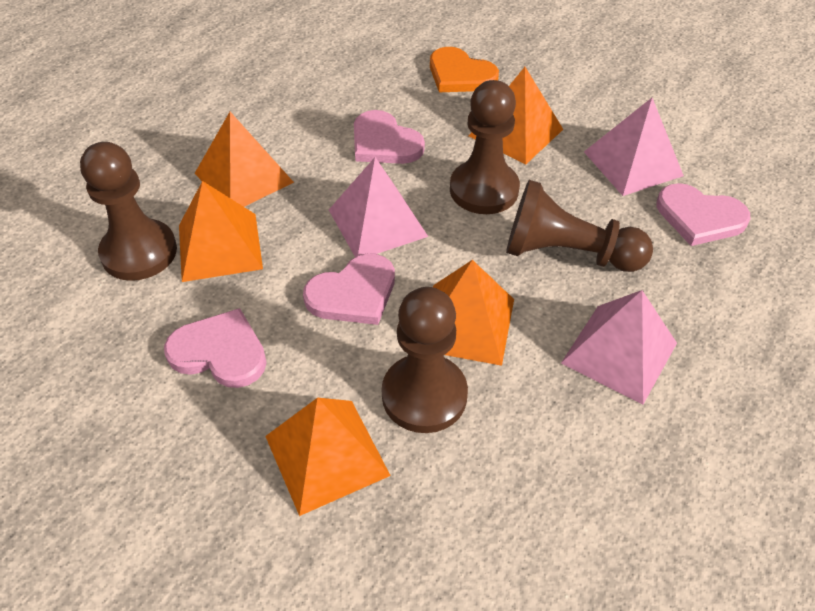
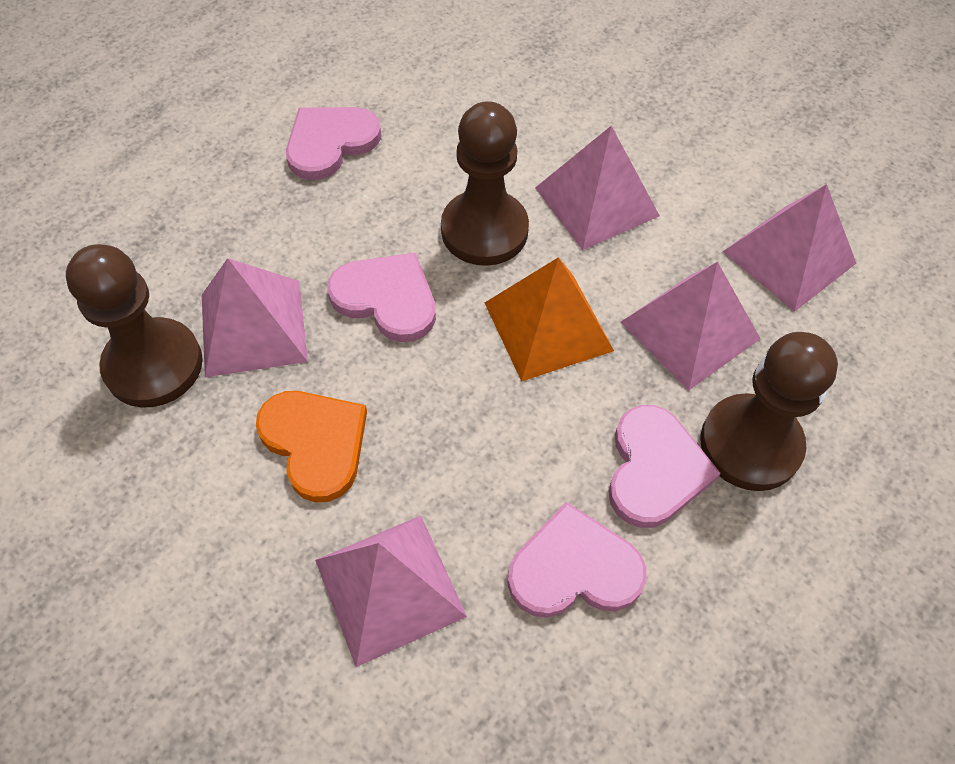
brown pawn: [80,142,177,281] [382,287,468,433] [450,80,520,214] [506,180,653,272] = 4 -> [66,244,203,408] [441,101,529,266] [701,332,838,491] = 3
orange pyramid: [179,181,263,282] [195,112,294,207] [265,398,391,516] [433,260,514,366] [469,67,563,165] = 5 -> [485,257,614,382] = 1
pink pyramid: [329,157,428,257] [561,290,677,404] [584,98,684,196] = 3 -> [202,258,308,377] [315,516,467,667] [535,126,660,250] [621,262,761,390] [723,184,856,312] = 5

